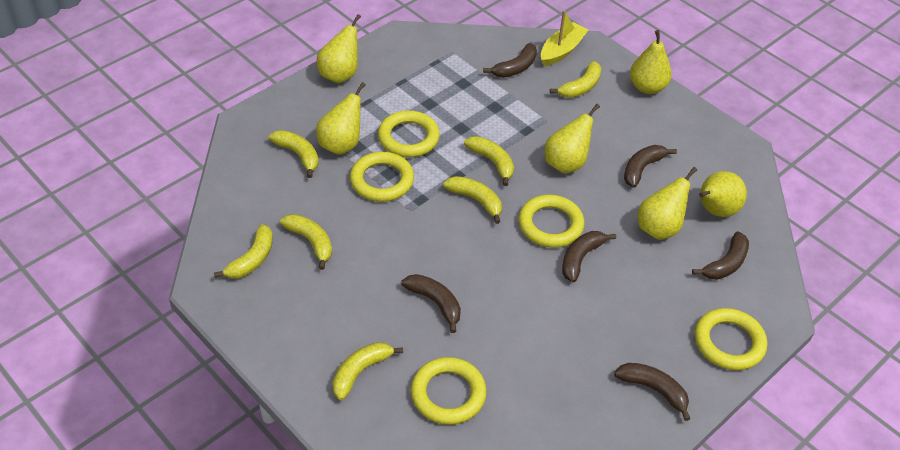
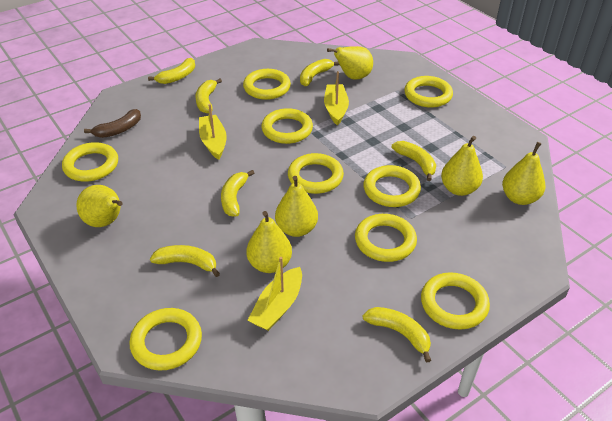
brown banana: [401,274,461,333] [483,43,537,78] [562,231,616,282] [614,363,690,421] [624,145,677,188] [692,232,749,280] = 6 -> [84,109,141,138] = 1
yellow boat: [541,10,588,66] = 1 -> [199,104,227,160] [247,257,302,331] [324,71,349,126] = 3
yellow ring: [350,152,414,202] [378,110,440,157] [411,357,487,425] [518,195,585,248] [695,308,767,370] = 5 -> [62,142,118,182] [129,308,202,371] [243,69,291,100] [261,108,313,144] [288,153,344,194] [355,214,417,262] [364,165,421,207] [404,76,453,108] [421,272,490,330] = 9

